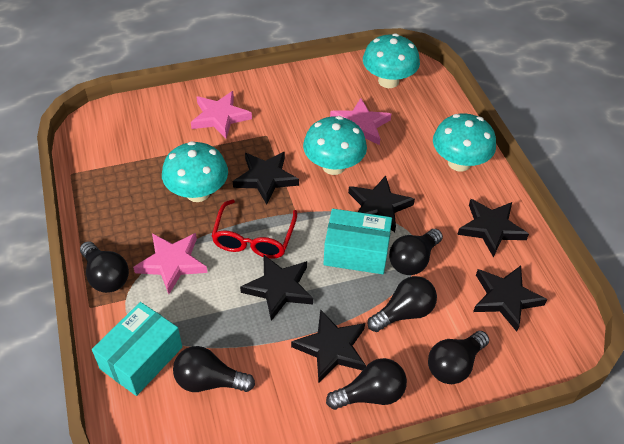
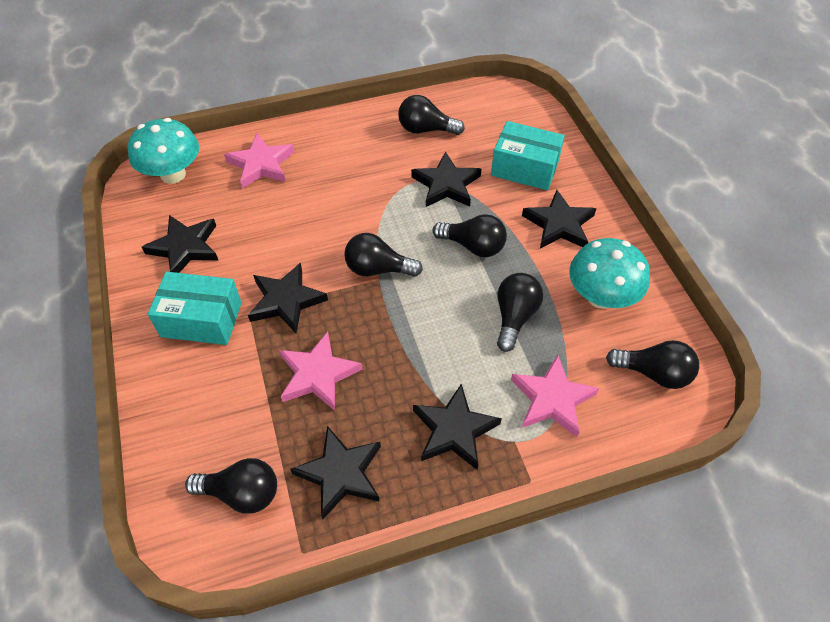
red glasses: [212,199,297,259] = 1 -> none = 0
turquoise mushroom: [162,141,228,202] [303,116,367,175] [363,33,420,88] [433,113,496,172] = 4 -> [128,118,199,184] [569,238,650,309] = 2

